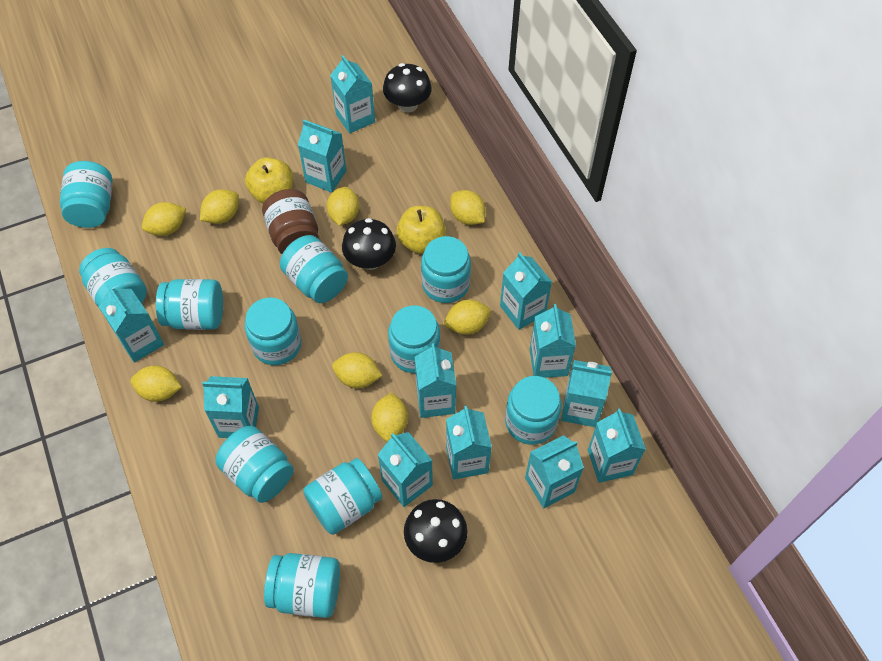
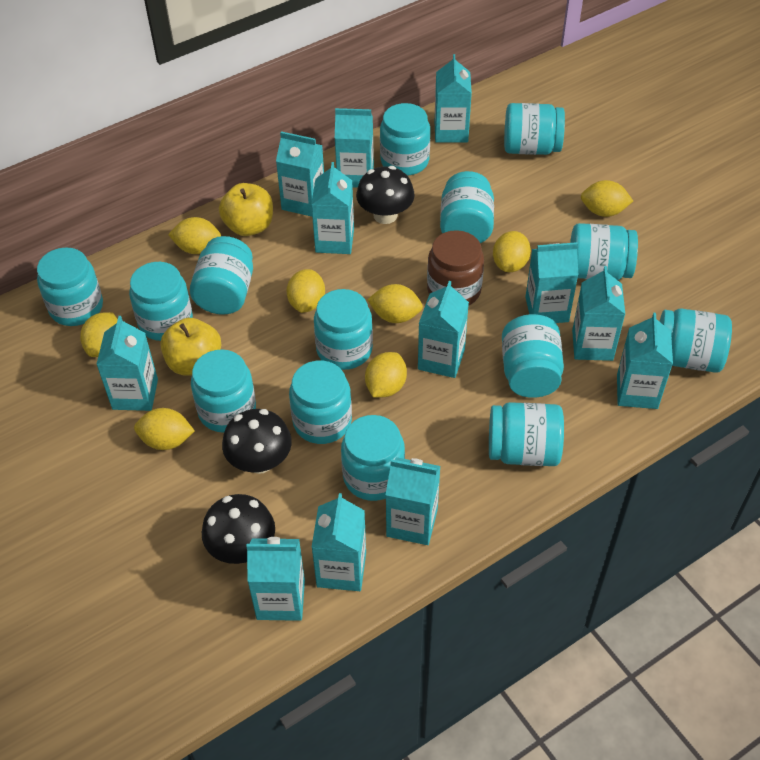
turquoise jar: [60,161,112,228] [79,248,147,312] [156,279,223,330] [215,426,294,503] [245,297,301,365] [264,553,340,618] [280,235,348,303] [303,458,383,535] [388,305,440,373] [421,236,471,303] [505,376,562,445] = 11 -> [37,248,103,326] [129,262,193,341] [190,236,253,315] [191,349,256,433] [289,360,352,444] [314,289,373,370] [341,415,405,501] [380,103,430,176] [440,171,494,243] [489,402,564,466] [502,314,564,398] [504,103,565,155] [570,223,638,280] [659,308,732,373] = 14

